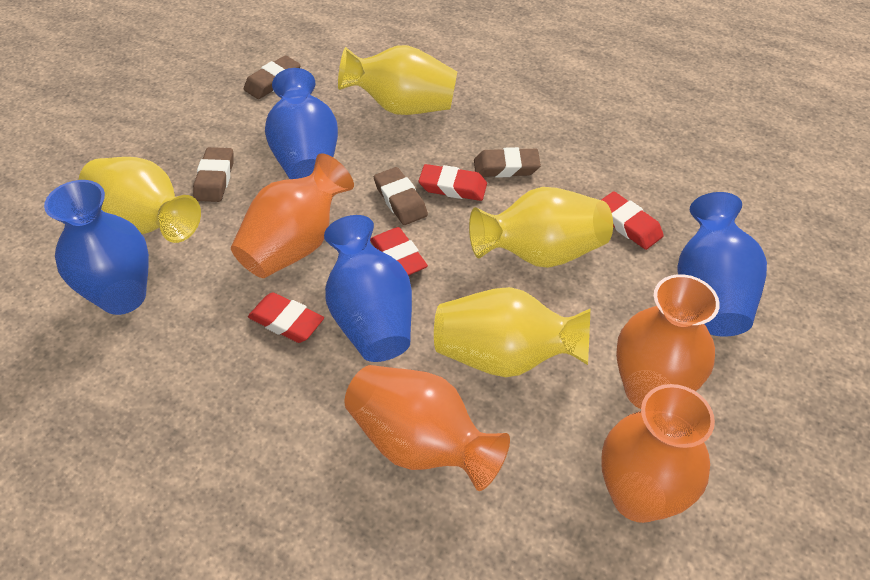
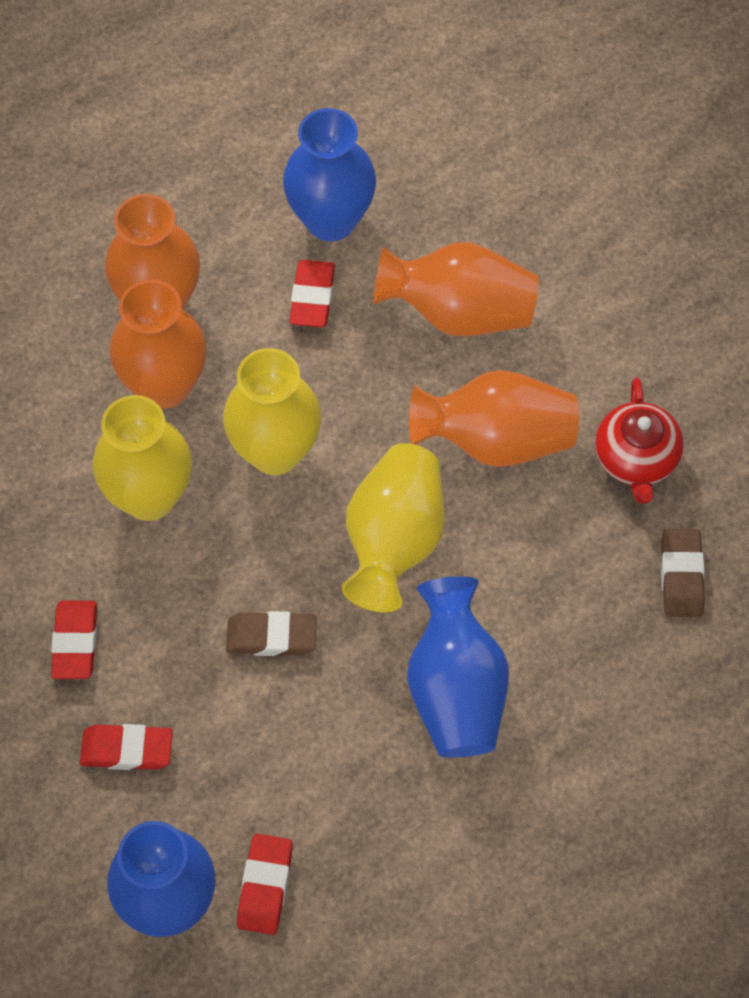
blue vase: [44,180,149,315] [265,68,338,179] [324,215,412,362] [677,192,767,337] = 4 -> [107,821,216,937] [283,108,376,241] [407,576,509,758] = 3
brown eraser: [193,147,234,202] [244,55,301,99] [374,167,428,225] [474,147,541,178] = 4 -> [226,611,317,656] [661,529,705,617] = 2
red teapot: none = 0 -> [595,378,683,504] = 1
yellow vase: [79,157,201,243] [338,45,457,115] [434,287,590,377] [469,187,613,268] = 4 -> [92,395,192,521] [223,348,321,475] [342,443,445,612] = 3

